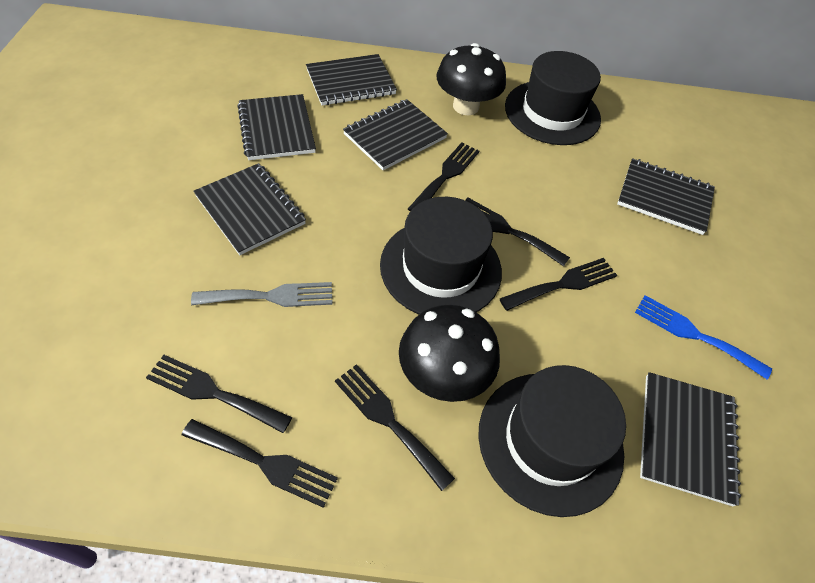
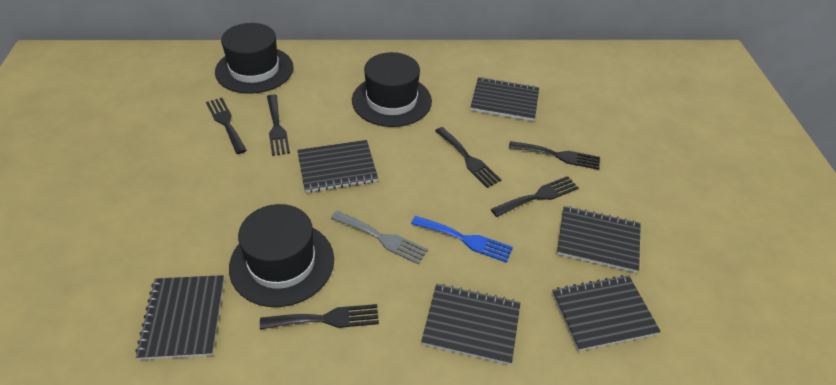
black mushroom: [399,305,500,402] [436,43,506,115] = 2 -> none = 0

